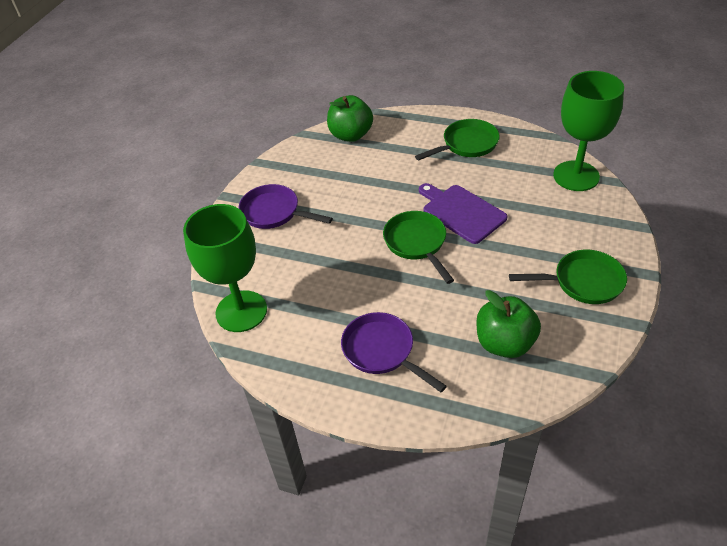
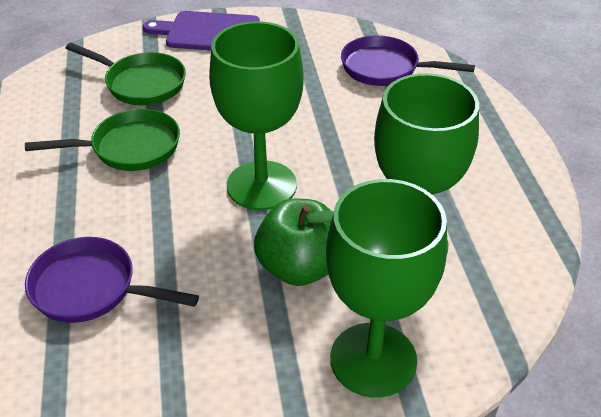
green apple: [327,95,373,142] [477,290,541,358] = 2 -> [254,199,334,286] = 1
green goblet: [183,204,267,332] [553,71,624,191] = 2 -> [209,21,304,210] [326,179,447,398] [374,73,479,253] = 3
green pan: [383,211,454,284] [415,119,500,161] [509,250,627,304] = 3 -> [25,109,180,171] [66,43,186,105] = 2

